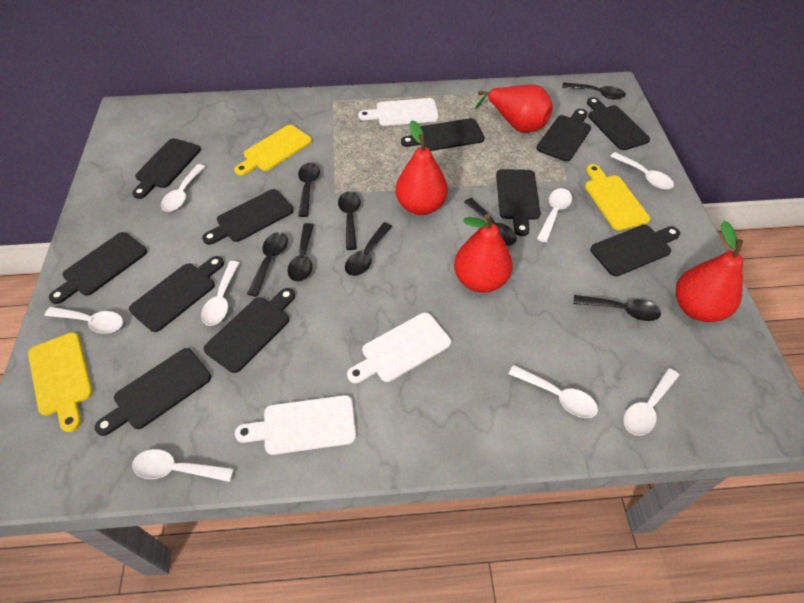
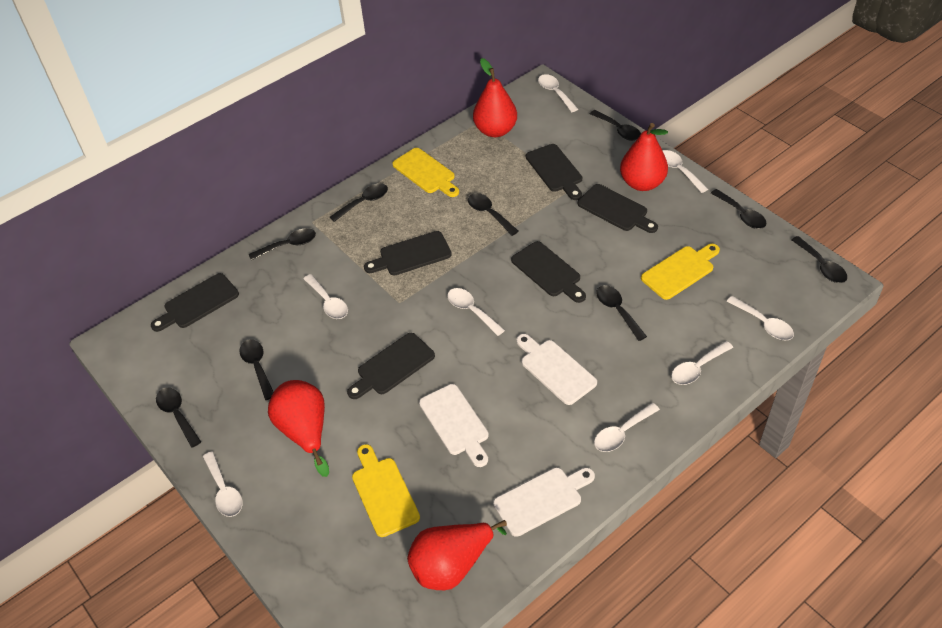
black cutting board: [49,232,147,304] [95,348,211,436] [129,256,224,332] [132,138,201,199] [202,189,294,245] [204,288,295,373] [401,118,484,151] [496,169,540,236] [536,109,591,162] [587,97,650,150] [590,225,680,276] = 11 -> [151,273,239,332] [347,333,435,399] [364,231,452,275] [511,241,586,303] [526,144,582,200] [577,184,658,233] = 6
black spoon: [247,232,288,297] [288,223,314,282] [298,162,320,217] [338,191,360,250] [345,223,392,276] [464,198,517,246] [562,83,626,99] [573,295,661,321] = 8 -> [156,388,201,448] [239,339,273,400] [249,228,316,260] [330,183,388,222] [468,193,519,236] [590,110,641,141] [596,285,647,341] [711,189,766,229] [792,236,847,283] = 9

